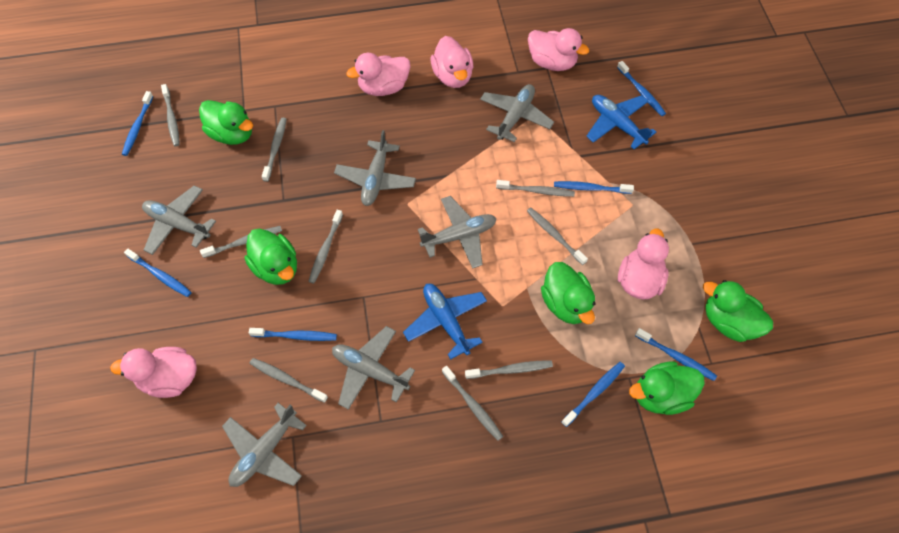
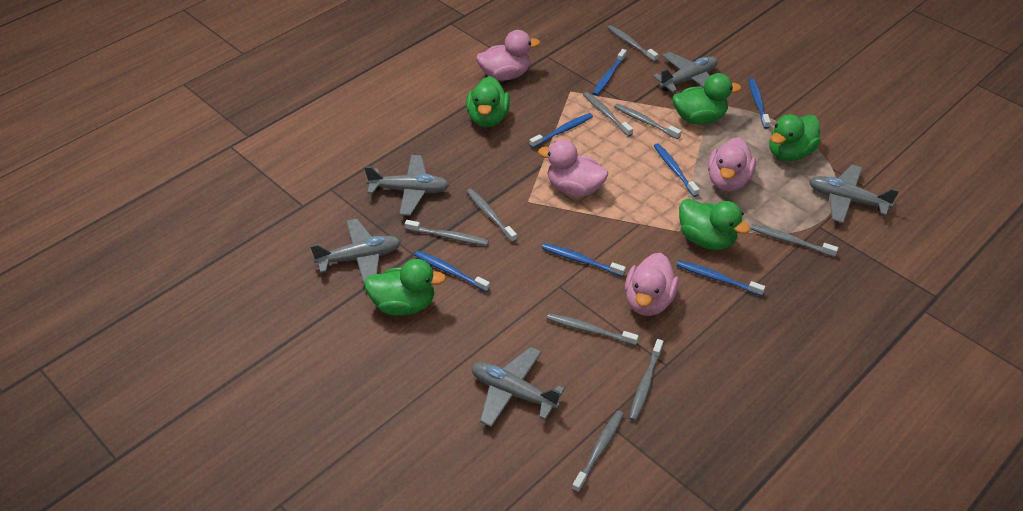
blue plane: [403,284,487,359] [586,95,656,149] = 2 -> none = 0
grey plane: [142,185,216,255] [222,403,307,487] [332,326,415,410] [334,130,416,206] [418,196,497,269] [480,84,554,142] = 6 -> [310,219,401,284] [364,155,449,216] [472,347,565,427] [653,52,717,92] [809,165,899,223] = 5
pink duck: [110,347,197,398] [346,53,411,96] [431,36,473,88] [528,28,589,71] [618,229,669,300] = 5 -> [476,30,540,81] [538,140,608,197] [625,253,679,316] [708,137,756,191] = 4

